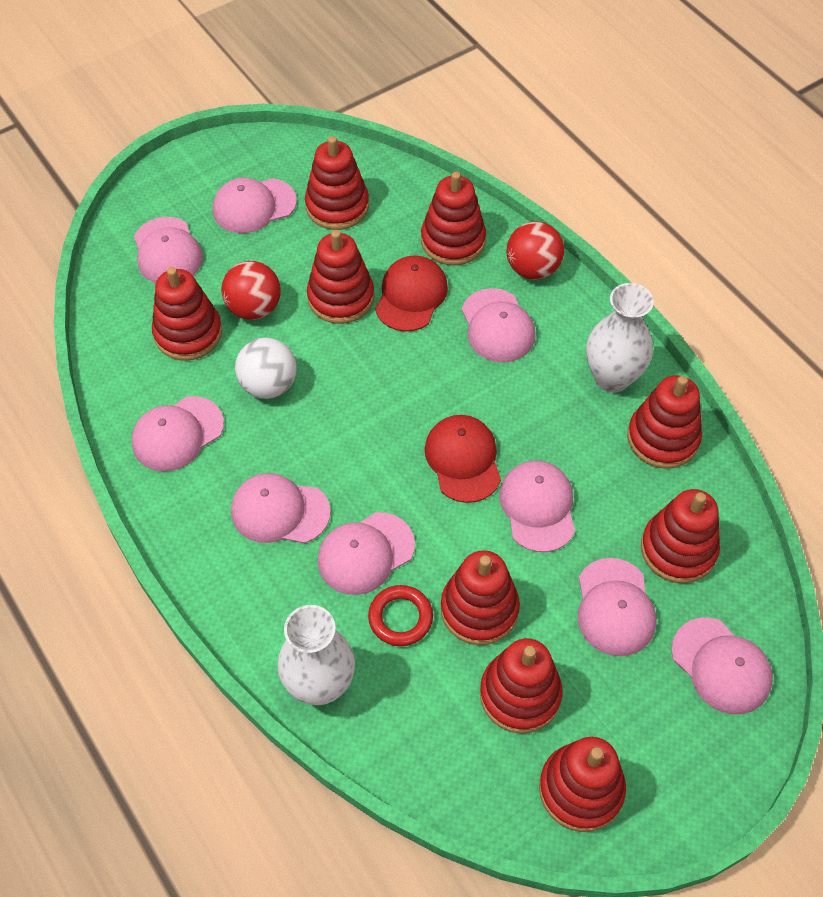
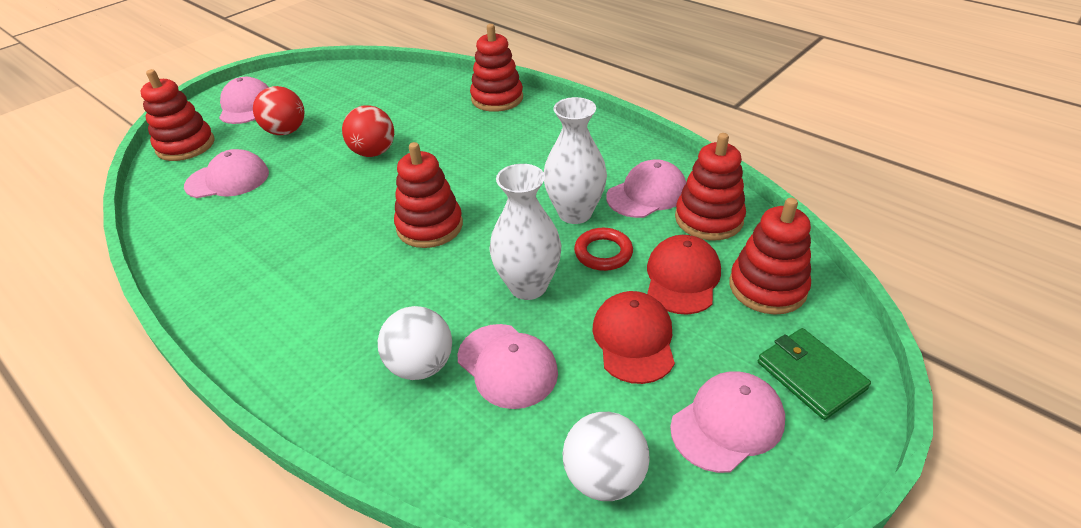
green wallet: none = 0 -> [758,328,871,420] = 1
pink cap: [131,396,224,472] [134,217,203,283] [213,178,297,233] [231,473,331,543] [318,512,415,595] [462,288,535,362] [499,461,575,552] [578,558,656,656] [671,617,773,714] = 9 -> [184,149,269,198] [219,77,269,124] [458,324,558,409] [606,159,686,218] [670,371,785,473] = 5
red stacking toy: [152,267,222,361] [305,136,369,230] [307,230,374,324] [421,171,486,265] [441,550,520,645] [480,638,563,734] [539,737,626,832] [627,375,702,469] [641,489,720,584] = 9 -> [140,69,215,161] [394,142,463,248] [470,24,523,112] [675,133,746,240] [729,198,811,315] = 5
white ball: [235,337,297,399] = 1 -> [378,306,452,380] [563,412,650,501] = 2

